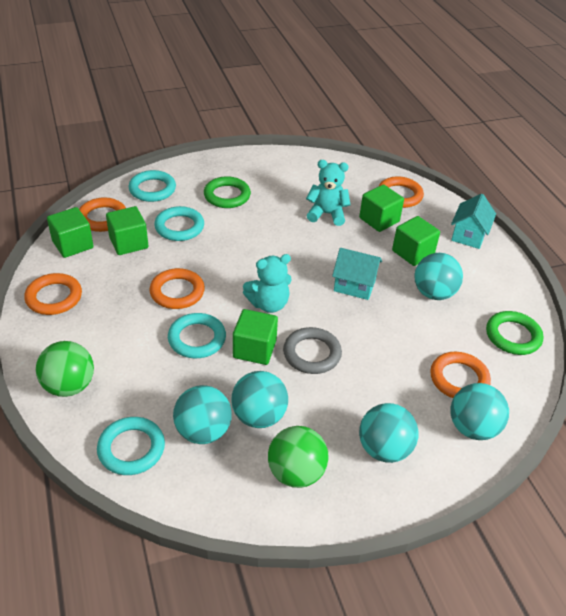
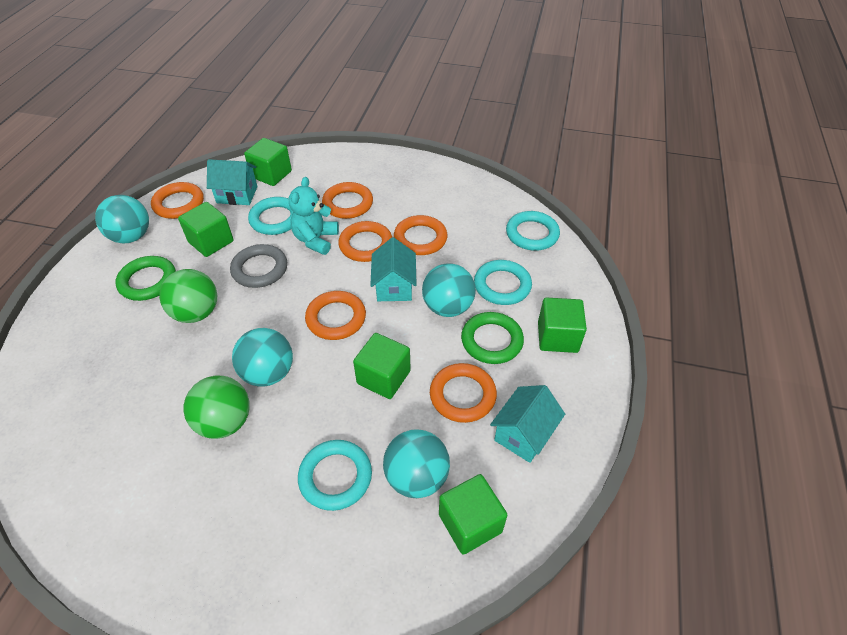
orange ring: [24,273,82,315] [79,197,126,232] [150,268,205,309] [378,176,424,208] [430,352,491,398] = 5 -> [151,182,204,219] [305,291,366,340] [322,182,373,219] [338,221,392,262] [394,215,448,255] [430,363,497,423] = 6
turquoise ball: [173,385,232,444] [231,371,288,428] [359,403,419,463] [414,253,463,300] [450,383,509,440] = 5 -> [95,195,149,243] [232,328,293,387] [383,429,450,498] [422,263,476,317] = 4
turquoise house: [332,248,382,300] [451,194,496,249] = 2 -> [207,159,257,205] [370,237,417,301] [490,385,565,463] = 3
turquoise teddy bear: [243,254,292,313] [306,160,350,226] = 2 -> [289,177,339,255] = 1

